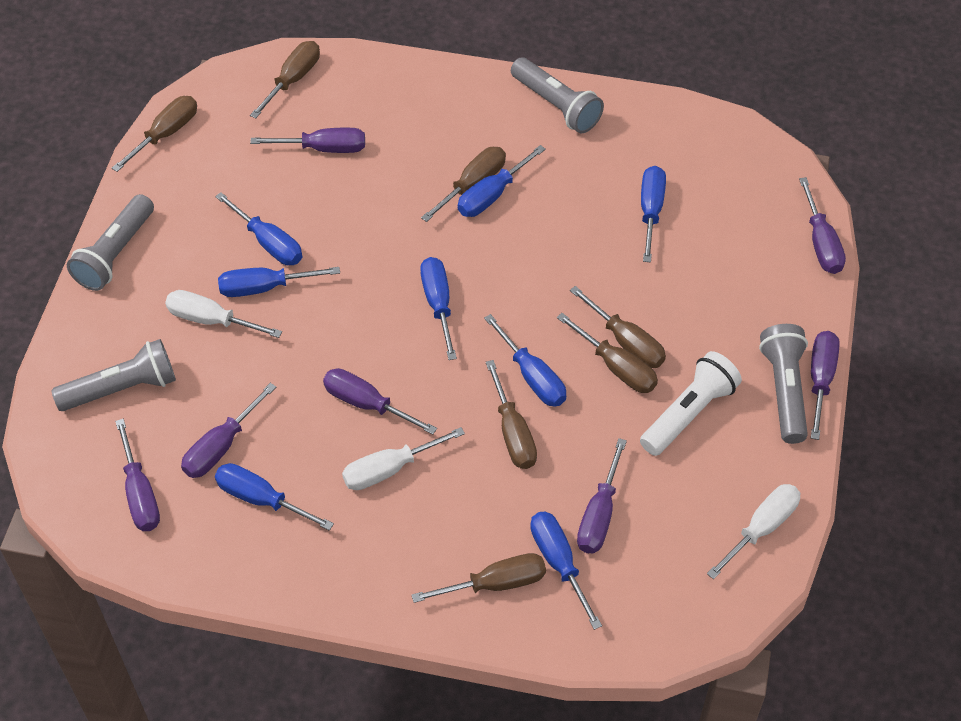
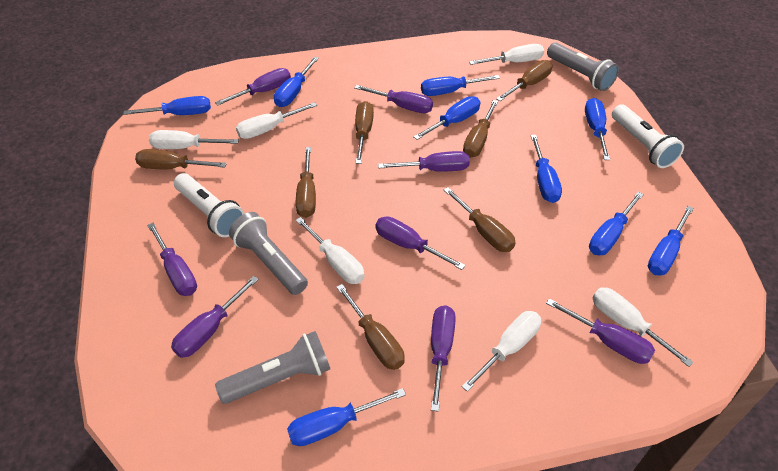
blue screwdriver: [215,192,302,265] [215,463,334,531] [218,267,340,297] [420,257,457,360] [458,145,546,217] [484,314,566,407] [530,512,602,630] [641,166,666,262] = 8 -> [123,96,211,115] [274,56,319,107] [287,388,406,446] [413,96,480,140] [421,75,500,96] [530,135,562,203] [585,98,610,160] [589,192,644,255] [648,206,694,276] = 9
grey flashlight: [51,339,176,411] [67,194,154,291] [511,58,604,133] [759,324,808,444] = 4 -> [215,331,330,404] [229,212,308,295] [547,43,619,91] = 3
purple screwdriver: [115,419,160,531] [181,383,276,478] [250,128,365,153] [323,368,437,435] [577,438,627,553] [799,177,846,274] [811,331,840,440] = 7 -> [147,223,197,296] [171,276,259,358] [215,68,291,106] [354,85,433,113] [375,216,466,270] [378,151,470,172] [431,305,456,412] [546,298,655,364] = 8
white flashlight: [640,351,742,456] = 1 -> [174,173,245,237] [612,104,684,168] = 2
white screwdriver: [165,290,282,338] [342,427,465,490] [707,484,800,579] = 3 -> [149,130,239,149] [236,102,317,139] [296,217,364,284] [462,311,541,392] [469,44,544,65] [593,287,694,367] = 6

